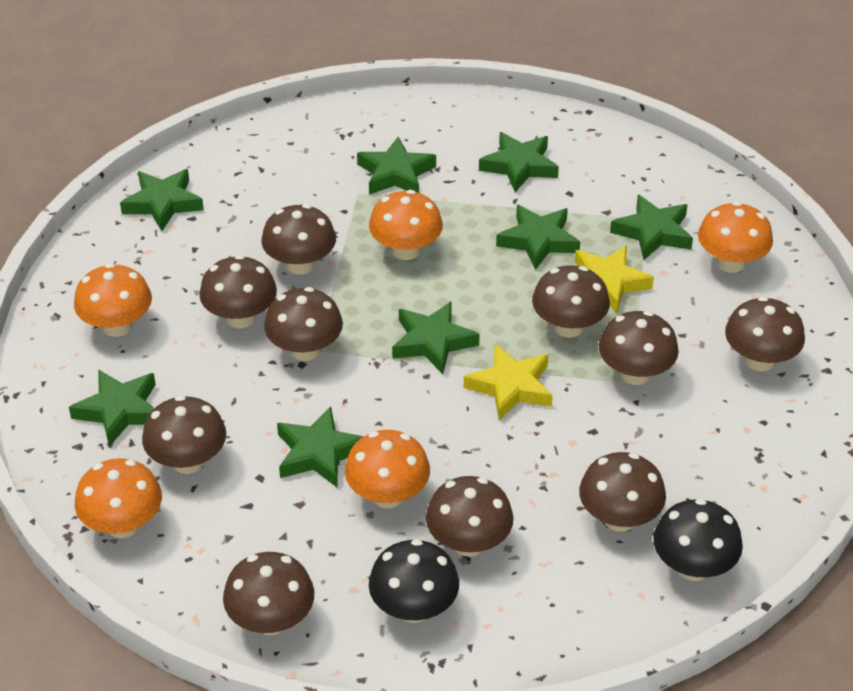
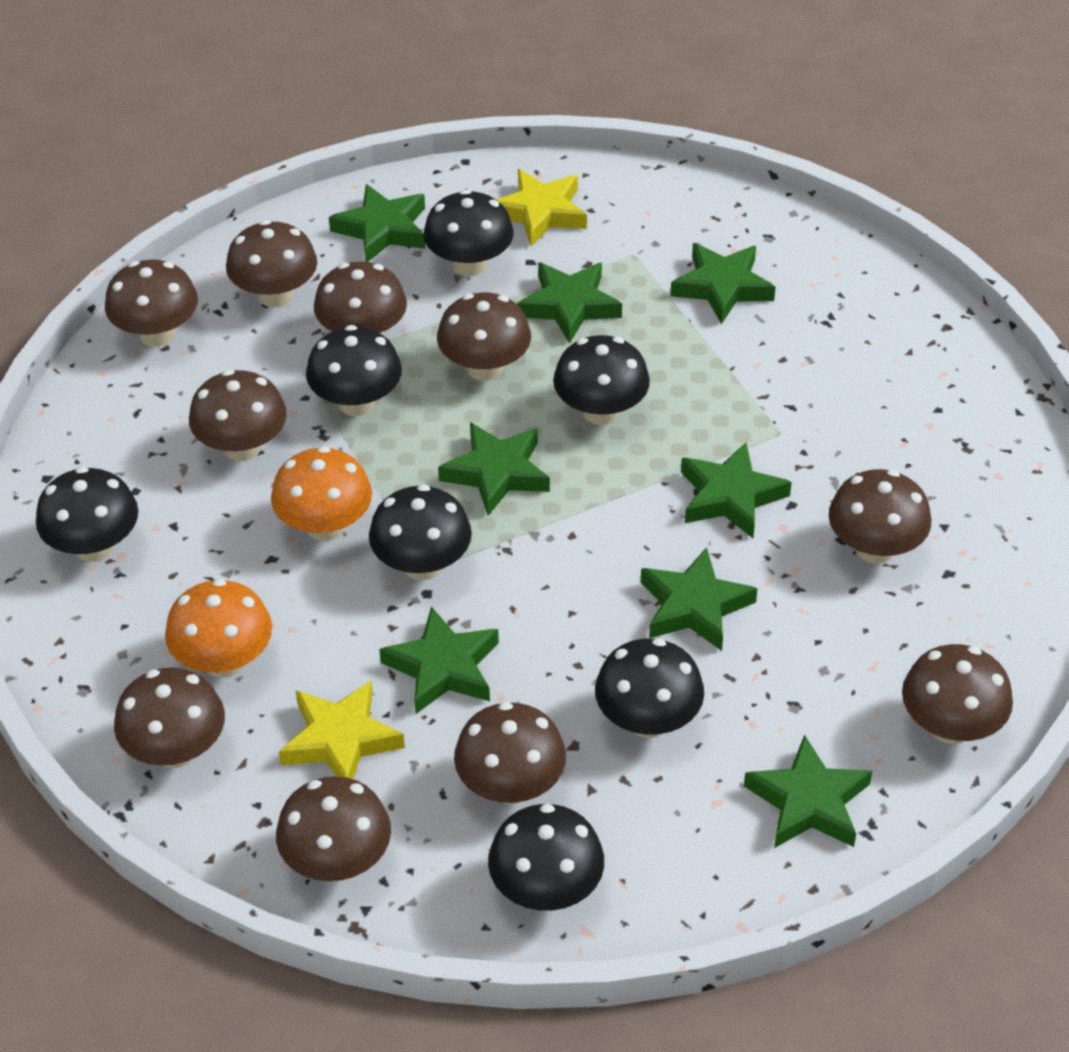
black mushroom: [369,539,459,623] [653,499,743,581] = 2 -> [36,467,138,562] [306,325,402,416] [369,484,472,580] [423,190,514,276] [488,804,604,911] [553,335,650,425] [595,638,704,738] = 7
orange mushroom: [74,263,152,337] [75,458,162,538] [345,430,430,508] [369,190,443,260] [698,202,773,273] = 5 -> [165,579,272,678] [271,446,372,541] = 2

